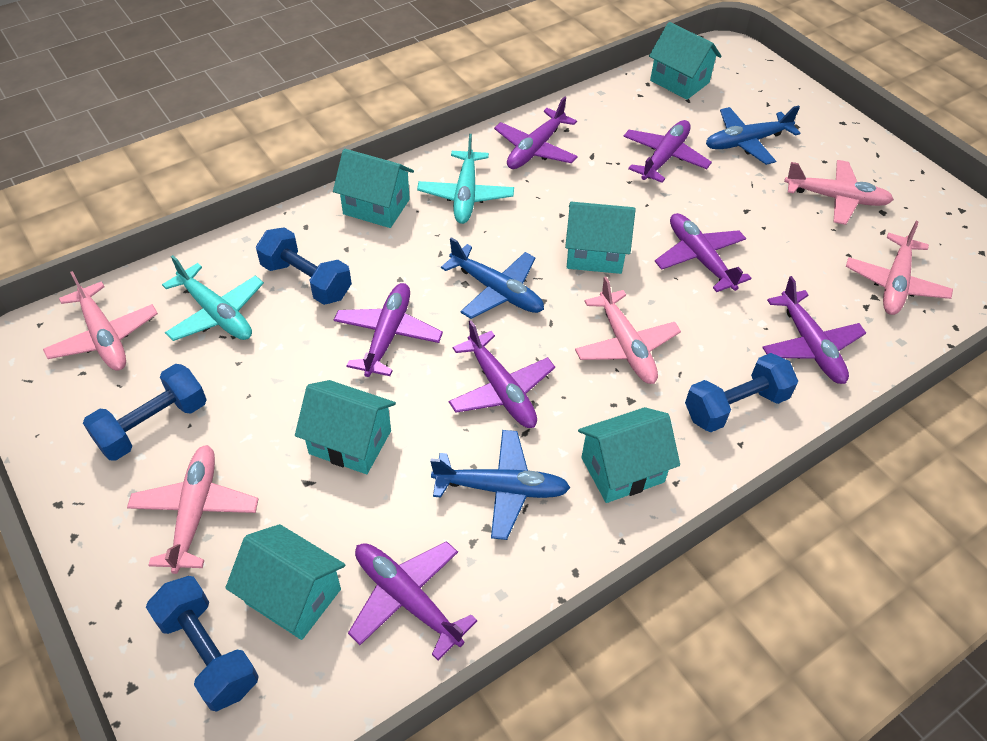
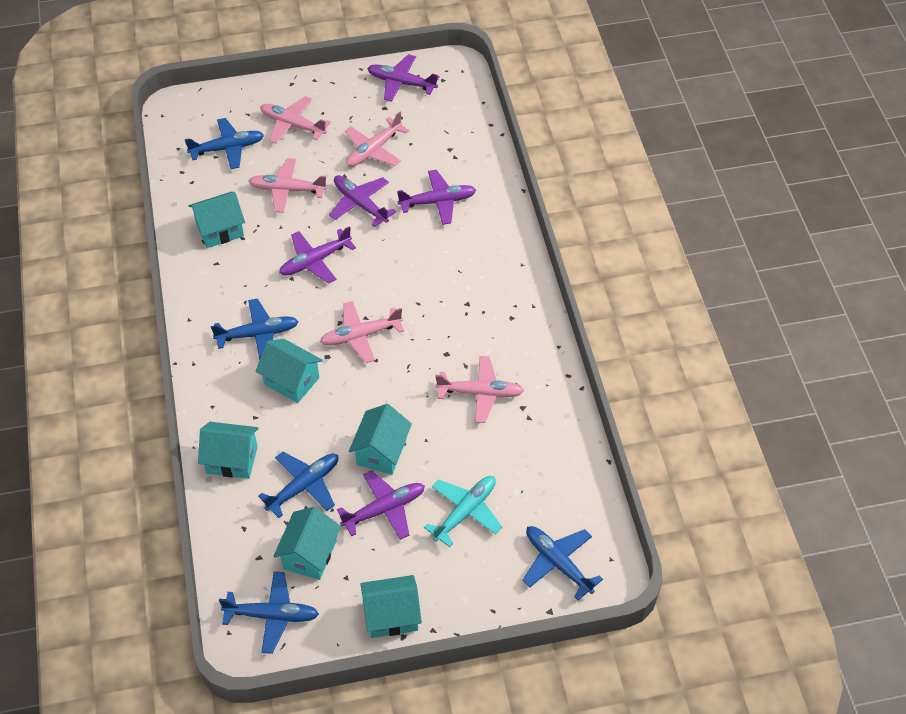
blue dumbbell: [83,364,207,461] [146,576,258,712] [256,227,352,305] [685,353,798,432] = 4 -> none = 0
blue plane: [430,430,570,540] [441,237,544,319] [706,106,801,165] = 3 -> [185,118,264,169] [211,298,299,360] [219,572,319,654] [258,452,338,518] [523,526,603,600] = 5
purple plane: [334,283,443,377] [348,541,477,660] [449,320,555,428] [494,96,578,169] [623,120,712,183] [655,213,751,292] [762,276,866,384] = 7 -> [279,226,356,284] [329,175,396,227] [337,470,425,540] [367,54,440,102] [397,170,476,225] = 5
turquoise plane: [162,255,264,341] [417,134,514,224] = 2 -> [424,476,502,547] = 1

